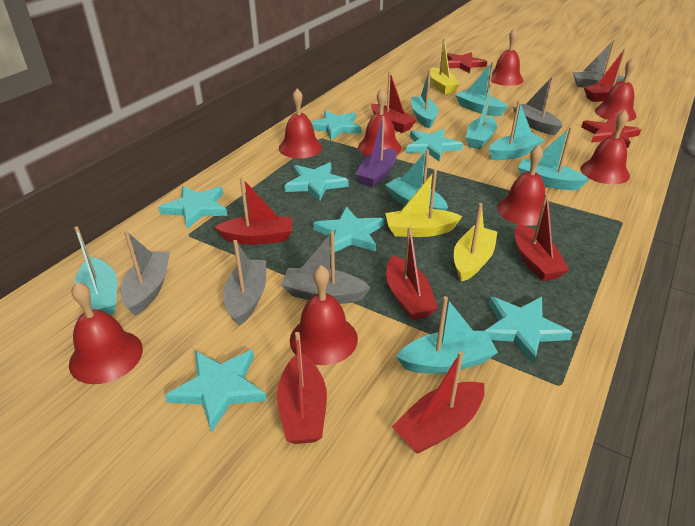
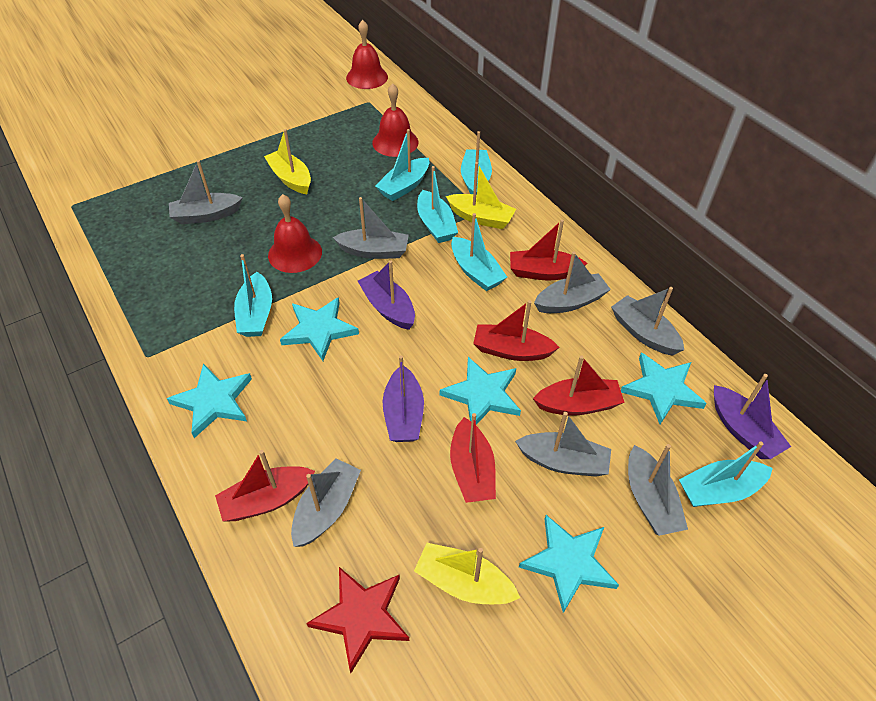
grey boat: [121,231,170,316] [223,240,266,326] [281,231,371,304] [513,77,562,135] [573,40,624,88] = 5 -> [169,160,242,224] [291,458,361,547] [333,197,409,259] [515,412,611,477] [534,251,611,313] [611,287,684,356] [628,444,688,536] = 7
purple boat: [355,116,397,187] = 1 -> [358,260,415,330] [382,355,424,442] [714,374,791,459] = 3
red bell: [69,282,143,384] [279,88,322,158] [290,265,358,365] [358,89,402,156] [488,28,524,86] [497,145,550,226] [580,110,630,184] [595,58,637,122] = 8 -> [268,194,322,273] [346,20,388,89] [372,83,418,157] = 3
red boat: [214,177,292,245] [277,332,327,444] [371,72,417,133] [386,227,438,320] [392,351,485,454] [515,194,569,281] [584,49,632,102] = 7 -> [215,450,315,522] [450,413,496,503] [473,300,560,361] [510,220,587,280] [533,355,625,416] = 5
red star: [447,52,487,73] [581,117,641,148] = 2 -> [306,567,409,673] = 1
turquoise boat: [74,226,117,315] [385,149,448,211] [396,296,498,374] [411,70,438,128] [456,62,508,116] [466,84,497,149] [489,101,544,160] [518,127,589,190] = 8 -> [234,254,272,337] [375,129,429,201] [417,166,458,243] [451,213,507,291] [461,131,492,195] [679,441,773,507] = 6
turquoise star: [158,186,227,229] [165,350,267,433] [284,162,349,202] [311,111,362,140] [313,207,384,254] [406,129,463,161] [485,296,573,365] = 7 -> [167,364,252,438] [280,297,359,361] [440,357,521,425] [519,515,619,613] [621,353,707,424] = 5

